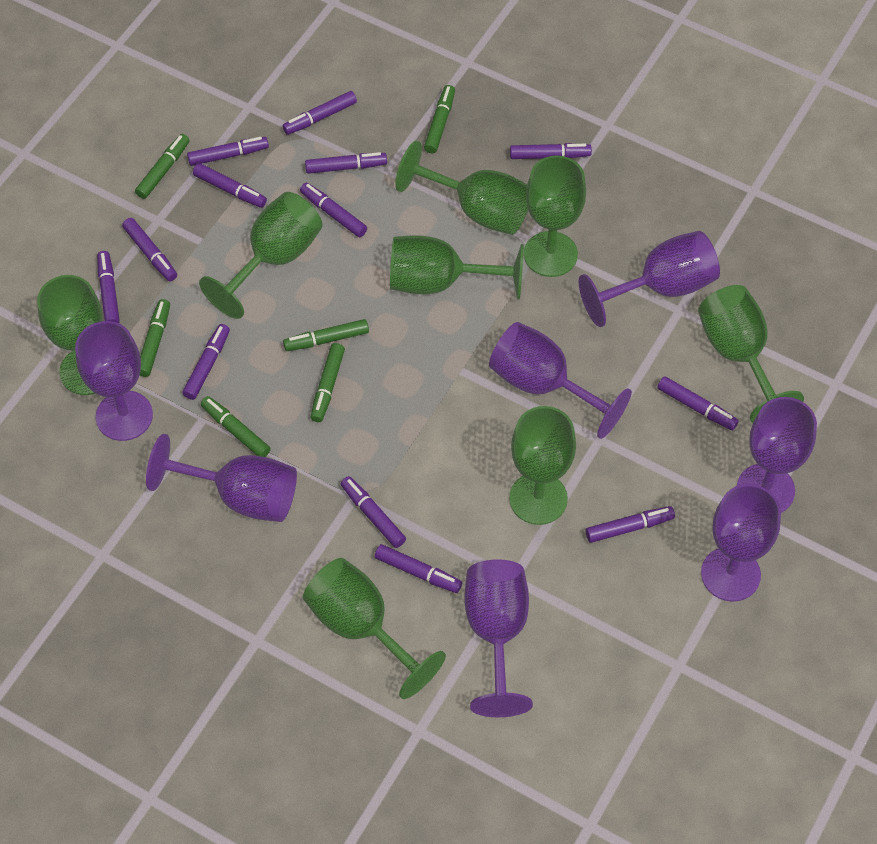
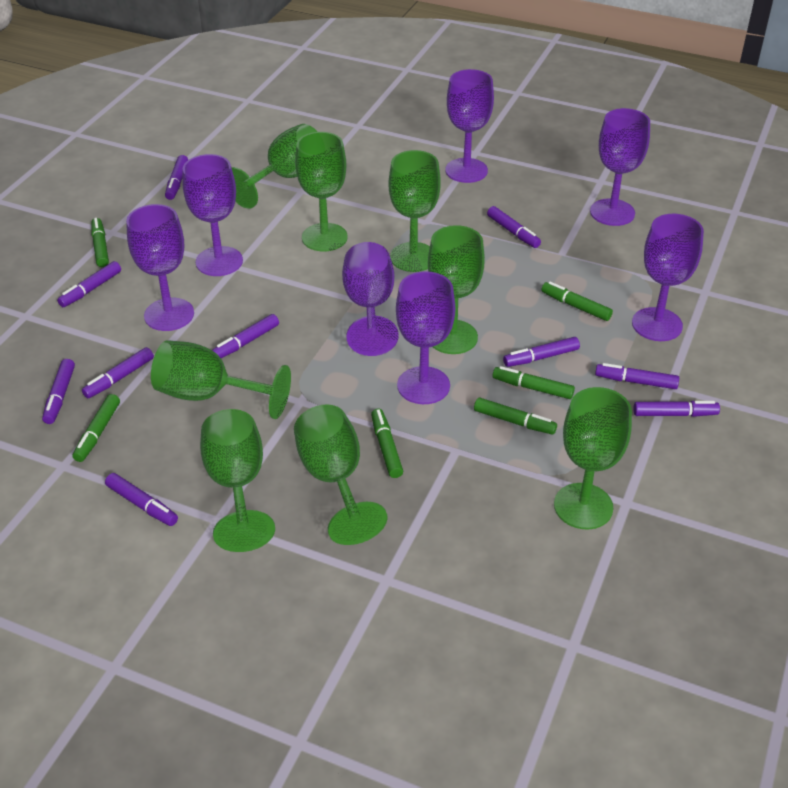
purple marker: [97,251,120,323] [122,218,177,281] [182,324,230,400] [187,137,269,166] [193,163,267,208] [282,91,357,135] [300,183,367,237] [305,152,387,174] [341,476,406,548] [375,544,462,593] [510,143,592,159] [586,506,675,543] [657,376,739,430] = 13 -> [42,359,75,424] [57,261,121,307] [82,347,154,398] [105,473,178,526] [165,155,188,200] [212,314,279,358] [487,206,541,248] [503,337,580,367] [595,363,679,389] [633,401,720,417] = 10

